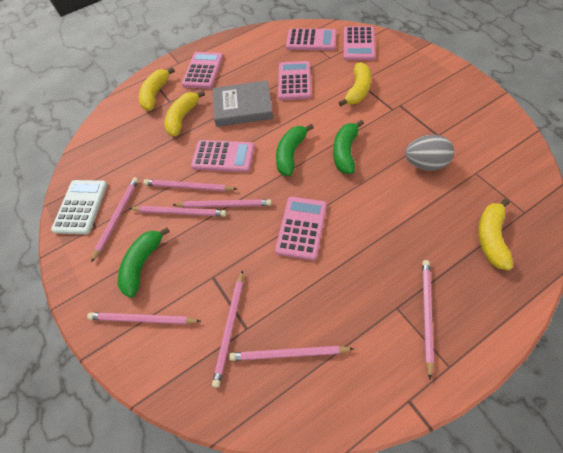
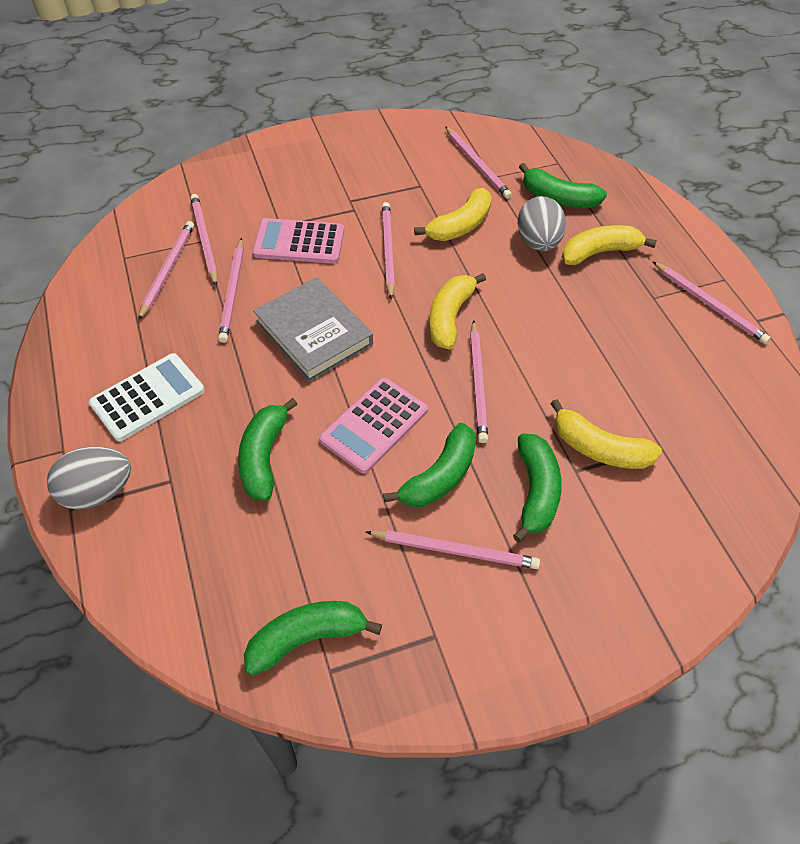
green banana: [118,227,170,298] [276,124,314,176] [333,120,364,174] = 3 -> [238,398,298,501] [244,601,382,676] [383,423,476,507] [513,433,562,543] [519,163,607,208] = 5
grey egg: [405,135,454,170] = 1 -> [47,447,131,510] [517,196,566,251] = 2
pink calculator: [182,52,223,89] [191,140,255,172] [275,197,327,261] [278,61,311,100] [286,28,337,50] [344,26,375,60] = 6 -> [252,218,344,264] [319,377,428,474] = 2

